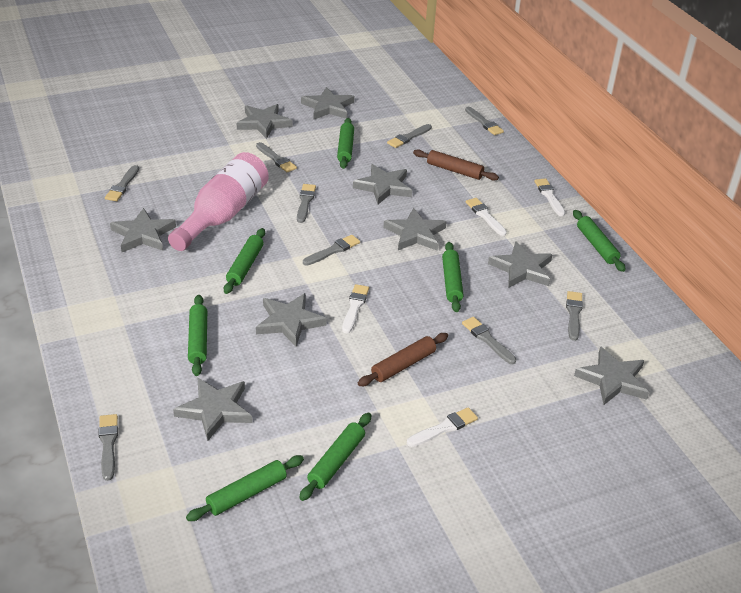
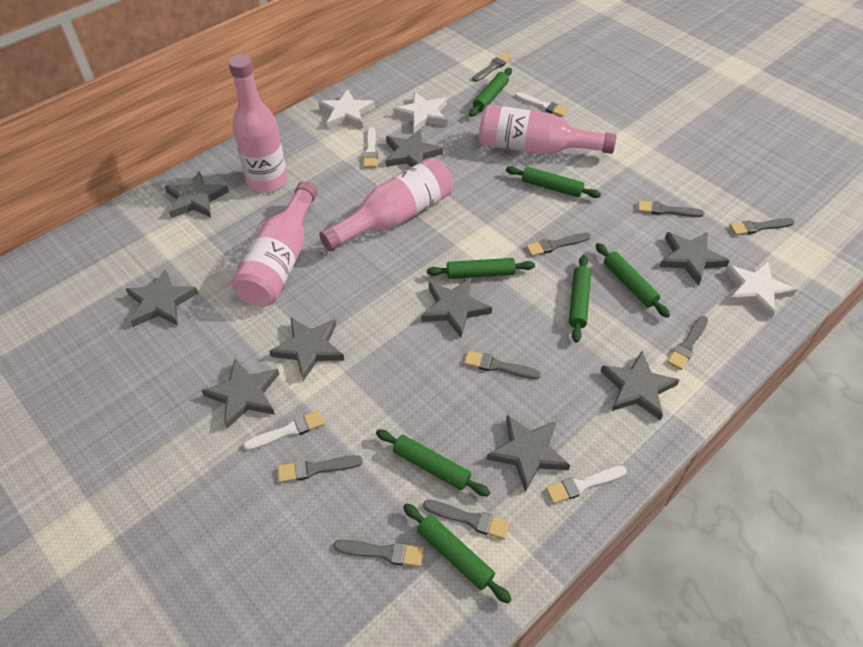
brown rolling pin: [358,333,448,386] [413,149,499,181] = 2 -> none = 0
pink bottle: [168,152,269,251] = 1 -> [228,55,287,193] [231,181,317,306] [319,158,453,251] [479,105,617,154] = 4
white star: none = 0 -> [318,89,375,129] [393,91,448,133] [725,261,798,319] = 3

